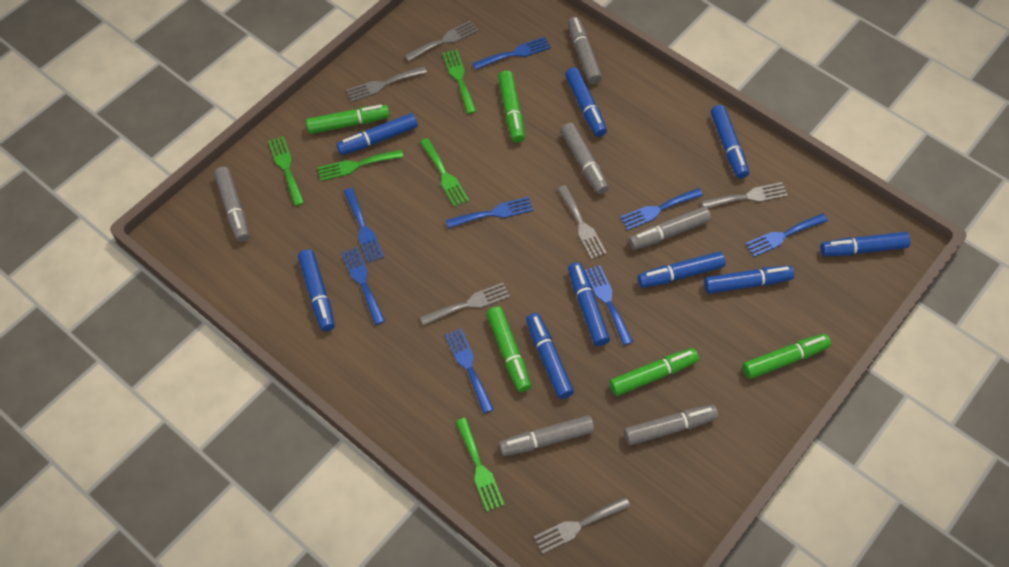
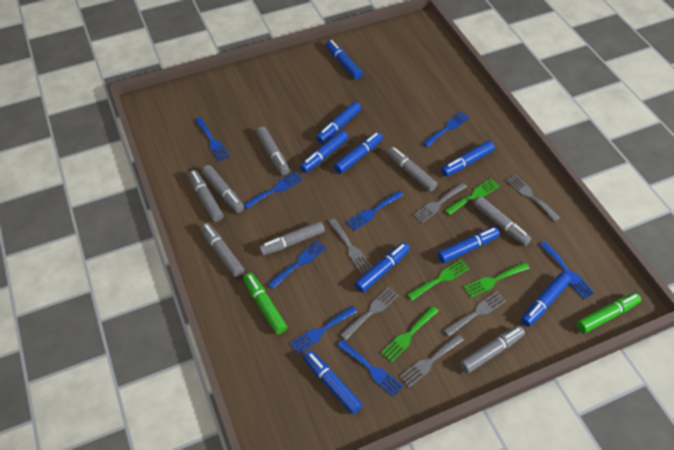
green fork: [268,136,304,206] [318,150,404,181] [420,138,469,207] [443,50,477,114] [456,418,505,512] = 5 -> [381,306,439,362] [407,259,470,301] [445,178,500,215] [464,262,530,298] = 4
green marker: [306,105,390,134] [487,306,531,392] [498,70,525,143] [609,348,699,396] [742,334,831,379] = 5 -> [243,273,287,334] [577,293,641,333] = 2
grey marker: [214,167,250,242] [499,415,595,456] [561,123,609,194] [568,17,602,84] [624,405,718,446] [628,207,711,250] = 6 -> [188,170,224,222] [200,223,245,277] [202,165,244,213] [256,127,290,175] [259,221,325,256] [387,147,438,192] [460,325,525,374] [474,197,531,246] = 8

